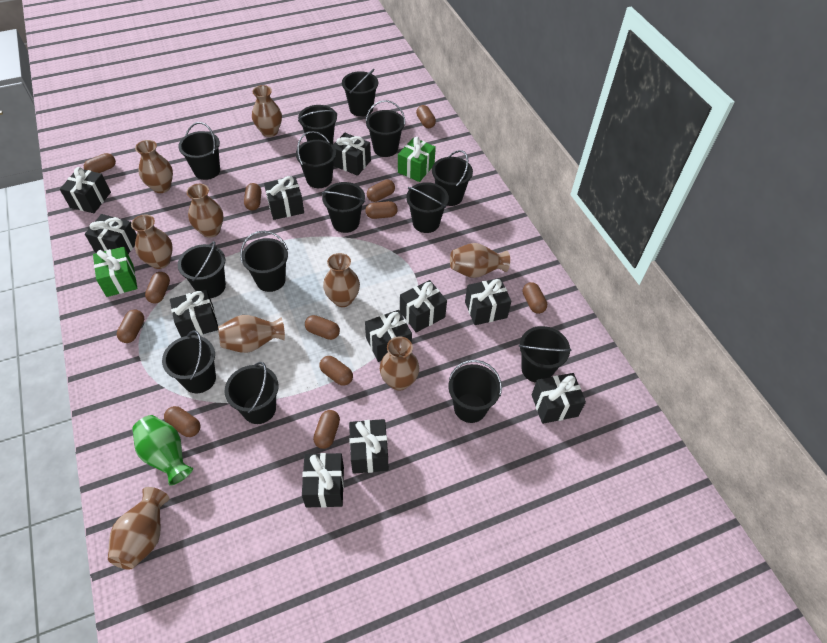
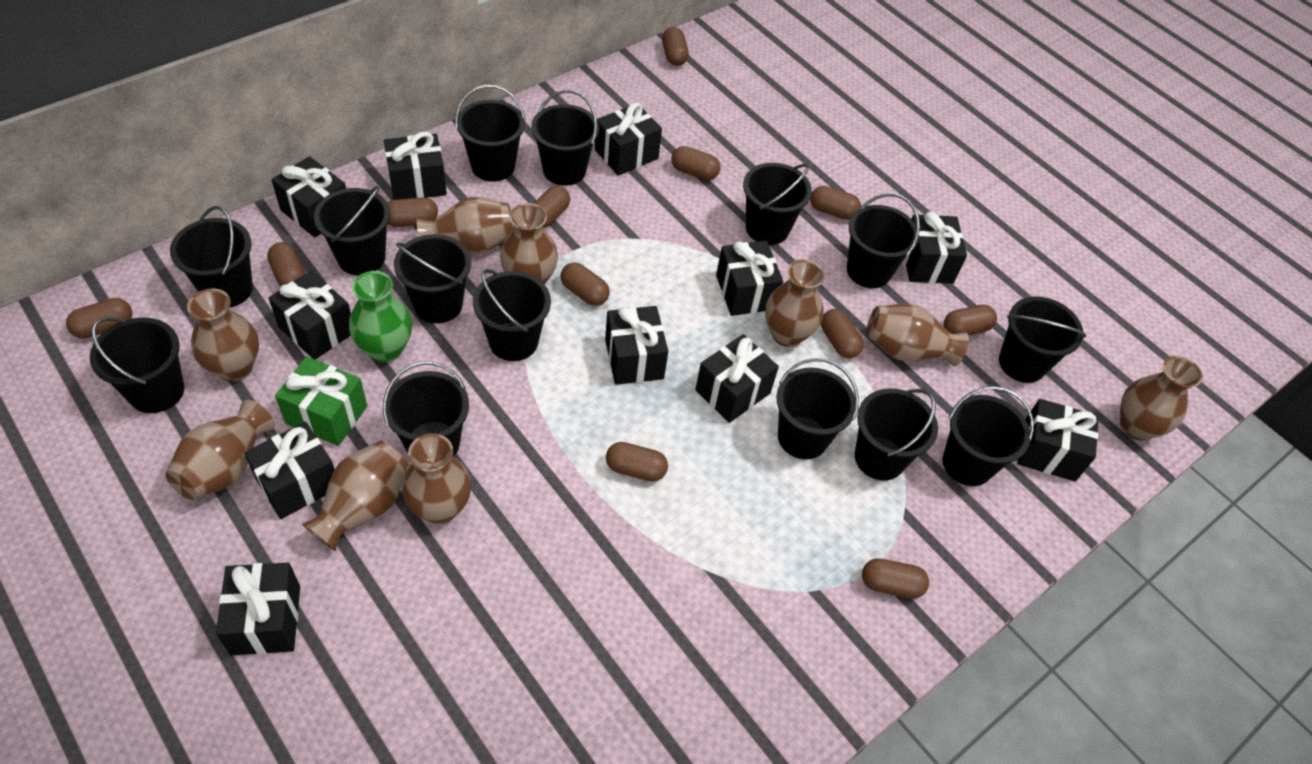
green gift: [93,247,137,297] [398,137,436,182] = 2 -> [275,356,367,446] = 1

